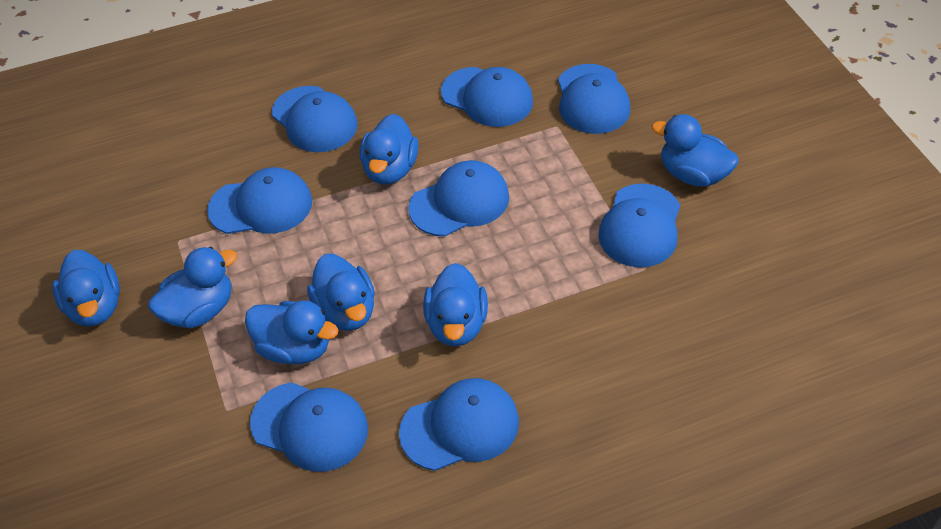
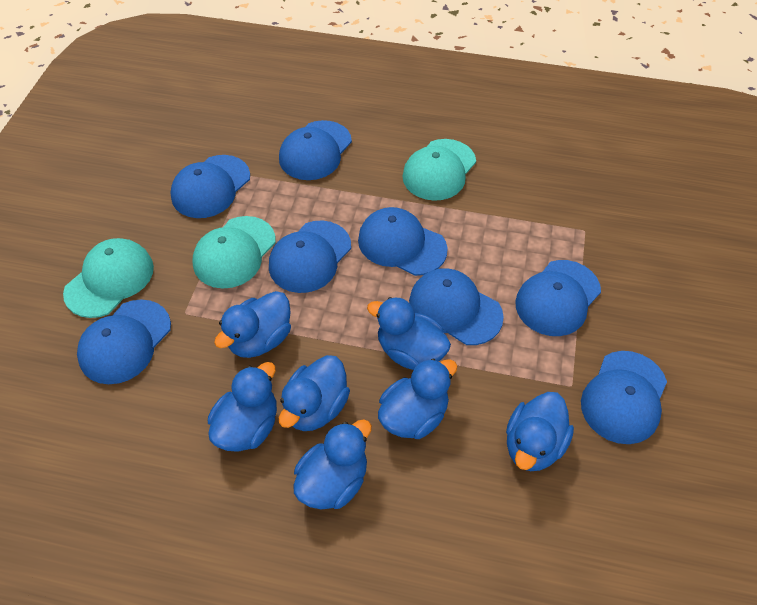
turquoise cap: none = 0 -> [63,238,154,318] [193,216,276,288] [402,139,476,201] = 3

